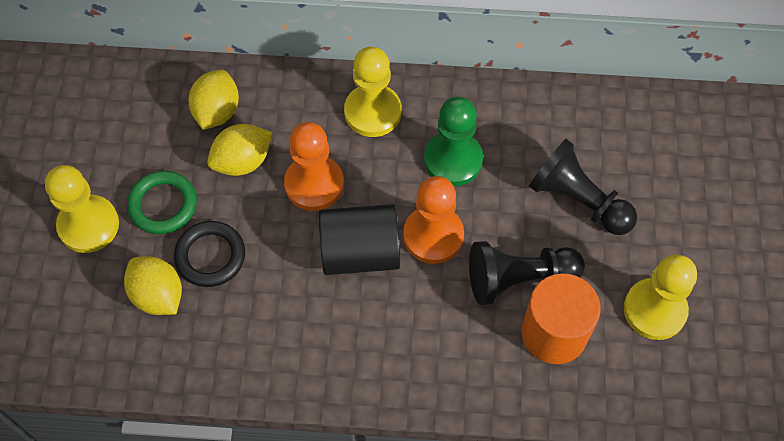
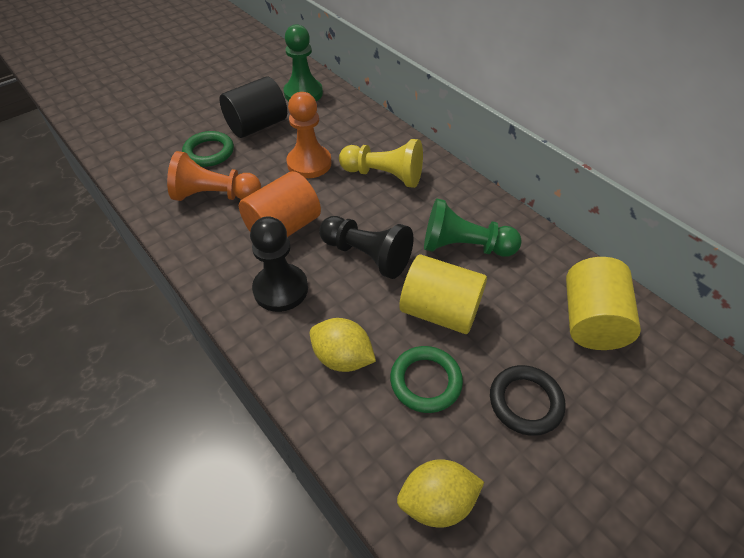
green pawn: [424,97,483,186] = 1 -> [284,24,323,101] [424,198,522,257] = 2
green ring: [127,171,197,234] = 1 -> [182,131,234,167] [390,346,463,413] = 2
yellow cylinder: none = 0 -> [399,254,487,334] [566,257,641,350] = 2
yellow lemon: [124,256,182,315] [188,70,239,130] [207,124,272,176] = 3 -> [310,318,376,372] [397,459,484,528] = 2
yellow pawn: [45,165,119,253] [344,47,401,137] [624,254,697,340] = 3 -> [339,139,423,188] = 1

